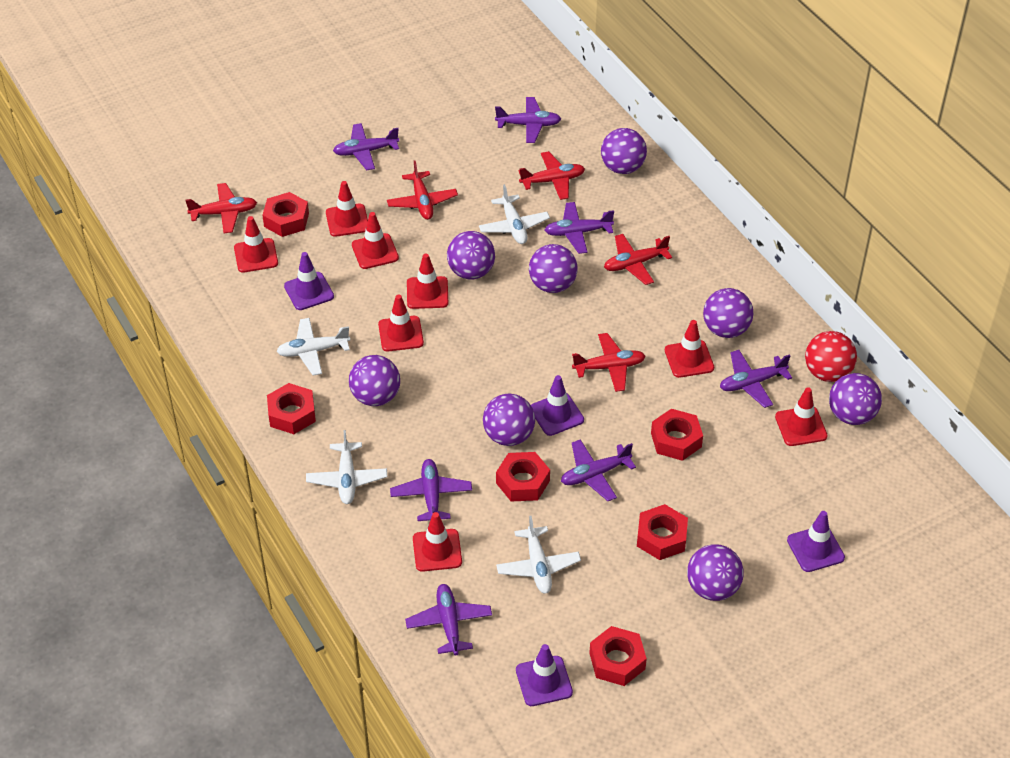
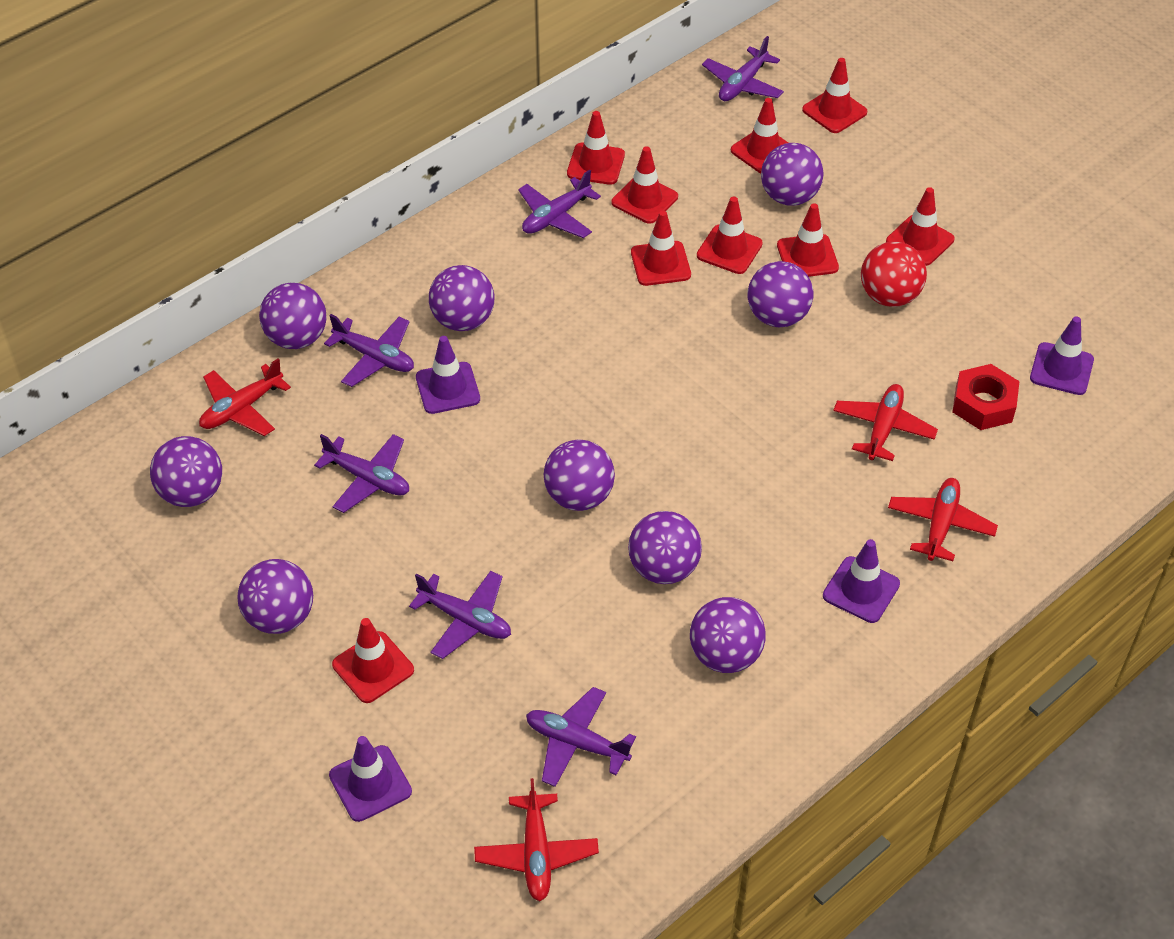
purple ball: [349,355,400,406] [447,231,495,279] [483,393,535,446] [529,244,578,293] [601,128,647,174] [687,544,744,601] [703,288,753,338] [829,373,882,425] = 8 -> [150,436,222,507] [237,559,313,634] [259,283,327,349] [429,265,494,331] [544,440,615,511] [628,511,702,584] [690,597,766,673] [748,261,813,327] [761,143,824,205] = 9
purple plane: [333,123,399,170] [390,459,472,521] [405,584,492,656] [495,97,561,143] [545,202,614,254] [561,439,636,501] [720,350,792,408] = 7 -> [314,434,409,513] [324,314,414,387] [409,571,511,659] [518,169,601,238] [526,687,636,787] [702,36,784,101] = 6
red nut: [262,192,309,237] [267,383,316,434] [496,452,550,502] [589,626,647,686] [637,504,688,560] [651,409,703,461] = 6 -> [952,364,1019,430] = 1
red plane: [185,183,257,233] [387,160,458,220] [518,151,585,200] [572,333,645,392] [604,234,672,285] = 5 -> [199,358,291,436] [474,778,599,901] [833,384,938,461] [888,478,998,561] = 4
red traffic cone: [234,216,278,273] [326,181,368,237] [352,212,399,269] [378,295,424,351] [407,253,448,309] [413,512,462,572] [665,320,714,378] [775,387,828,446] = 8 -> [332,618,414,703] [567,111,625,185] [612,146,678,224] [631,211,691,286] [697,196,763,274] [731,98,788,173] [777,203,839,277] [802,58,867,133] [886,187,955,266] = 9
white plane: [276,318,350,375] [306,430,387,504] [479,184,550,244] [496,516,581,594] = 4 -> none = 0

